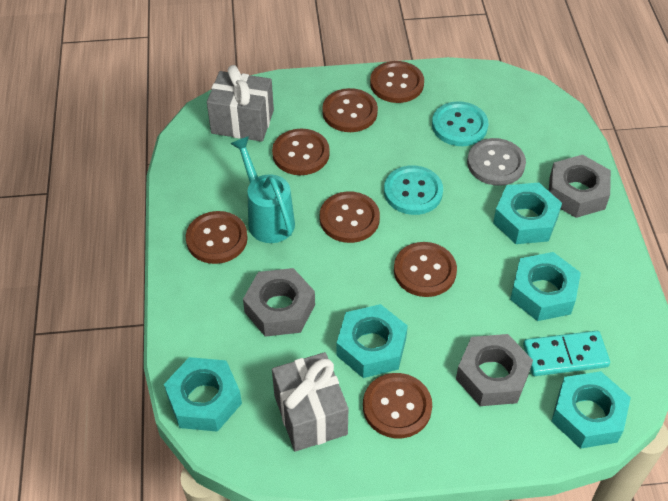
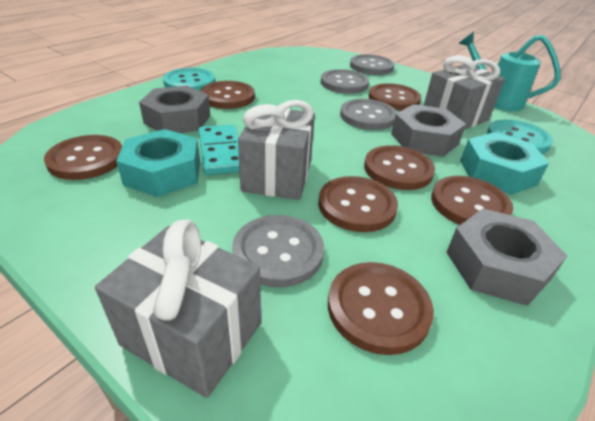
grey button: [467,138,526,186] = 1 -> [232,215,324,287] [321,69,369,94] [340,99,397,130] [350,54,394,75] = 4
grey gift: [207,65,274,142] [272,352,348,452] = 2 -> [95,219,261,398] [238,100,315,200] [424,55,505,130] = 3
turquoise nut: [164,357,242,432] [337,304,408,378] [493,183,562,244] [510,252,581,321] [551,371,631,449] = 5 -> [116,129,200,197] [460,132,549,195] = 2

